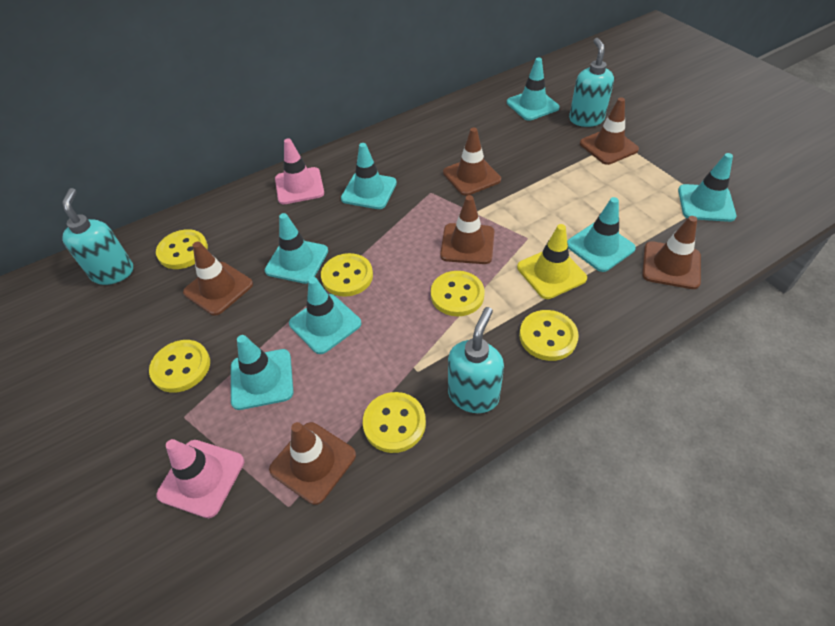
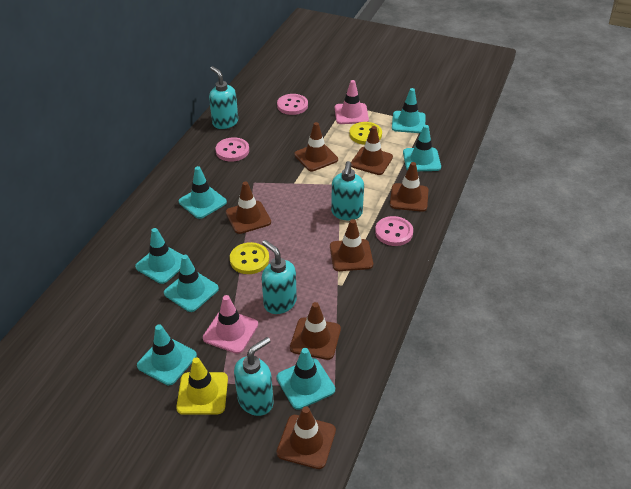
brown traffic cone: [183,242,253,316] [269,422,356,505] [440,195,494,264] [443,128,501,196] [580,98,639,165] [642,216,701,289] = 6 -> [226,182,271,234] [277,406,336,469] [290,302,341,360] [294,122,338,171] [330,219,373,271] [351,126,393,175] [390,162,428,212] = 7
pink button: none = 0 -> [215,137,249,162] [277,94,308,115] [375,216,413,246] = 3
turquoise soap dispenser: [62,188,133,285] [448,307,504,413] [569,38,614,127] = 3 -> [209,66,238,129] [234,337,274,416] [262,240,297,314] [331,161,364,220] = 4
yellow button: [149,340,210,393] [156,229,208,269] [321,253,373,297] [363,392,426,453] [431,271,485,316] [519,310,579,361] = 6 -> [230,242,269,274] [349,122,382,145] = 2

